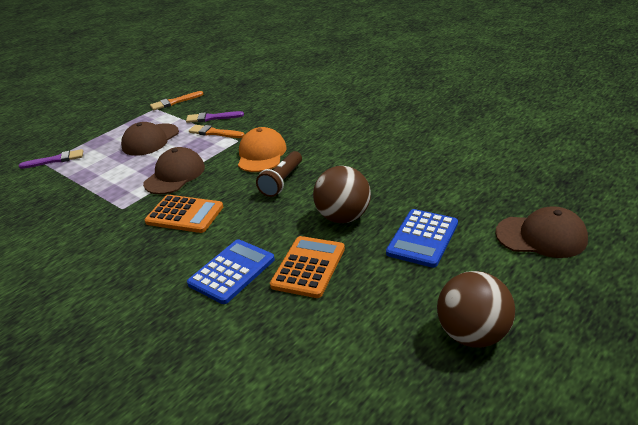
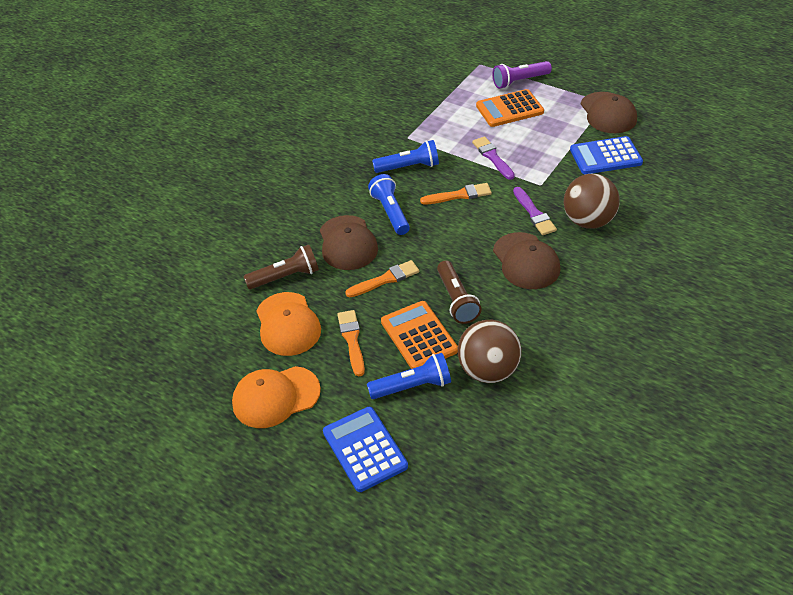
blue flashlight: none = 0 -> [367,353,451,399] [368,174,410,235] [372,140,439,173] = 3
brown flashlight: [256,151,302,197] = 1 -> [244,245,319,289] [437,260,482,324] = 2
orange brush: [150,91,203,110] [189,125,245,138] = 2 -> [337,310,365,377] [345,260,419,297] [420,183,492,205] = 3
orange cap: [238,127,287,172] = 1 -> [232,366,321,428] [256,292,321,356] = 2
purple flashlight: none = 0 -> [493,61,552,89] = 1

